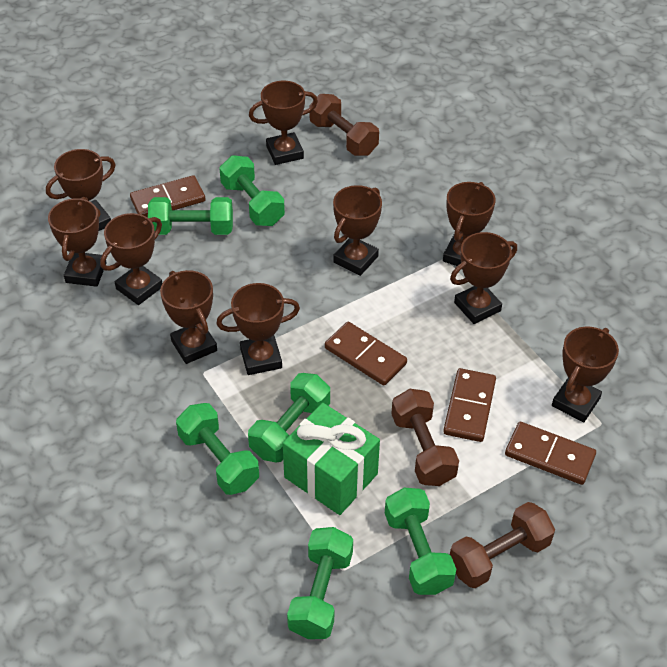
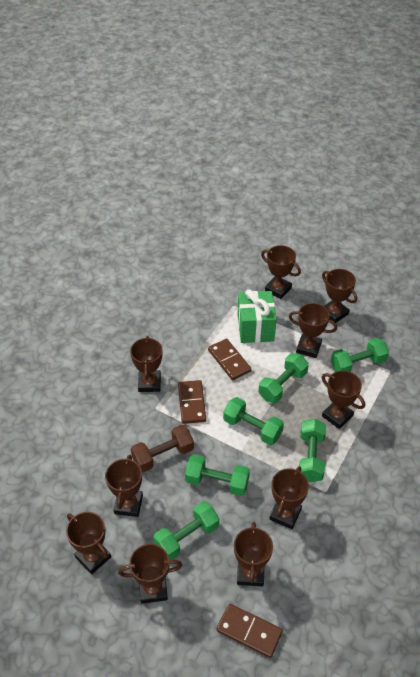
brown domino: [130,175,206,218] [325,322,407,386] [443,368,496,442] [505,422,596,485] = 4 -> [178,380,206,424] [208,339,251,380] [217,603,283,658] = 3
brown dumbbell: [309,94,379,156] [391,389,459,486] [450,502,555,588] = 3 -> [131,425,194,472] = 1

